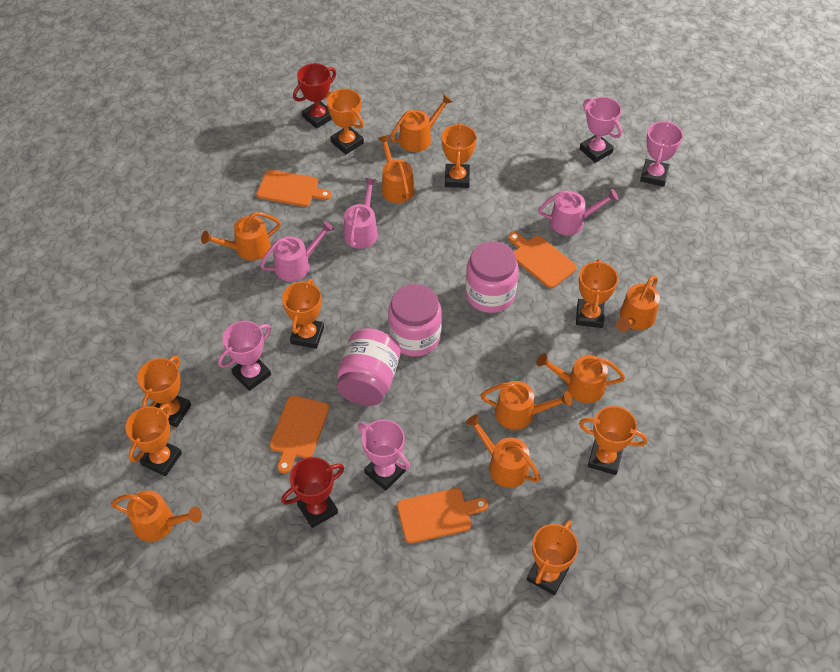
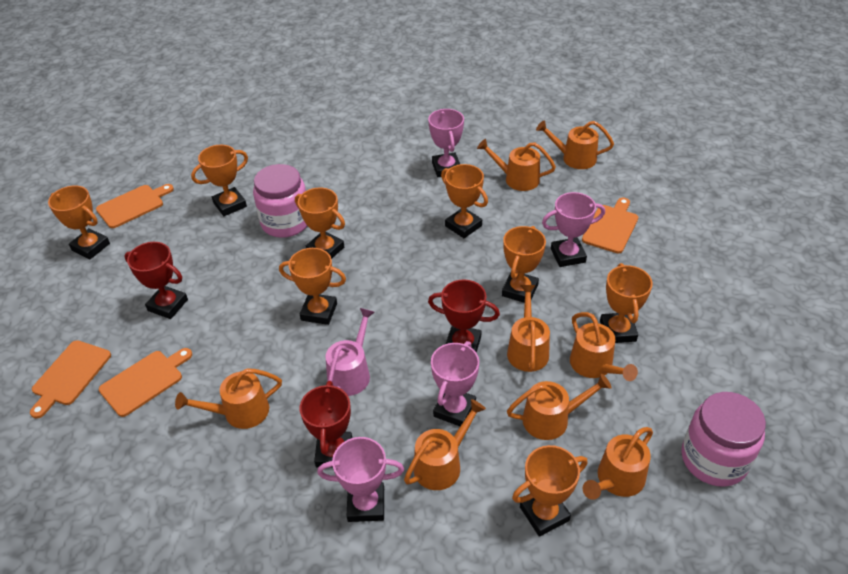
pink jar: [337,328,401,406] [388,284,442,357] [465,241,519,313] = 3 -> [253,164,307,238] [681,392,766,487] = 2
pink watering can: [260,221,334,282] [344,178,378,249] [538,189,618,235] = 3 -> [326,308,375,396] = 1
red trophy: [281,457,344,528] [293,63,336,129] = 2 -> [124,242,188,319] [300,381,352,468] [428,279,500,353] = 3

